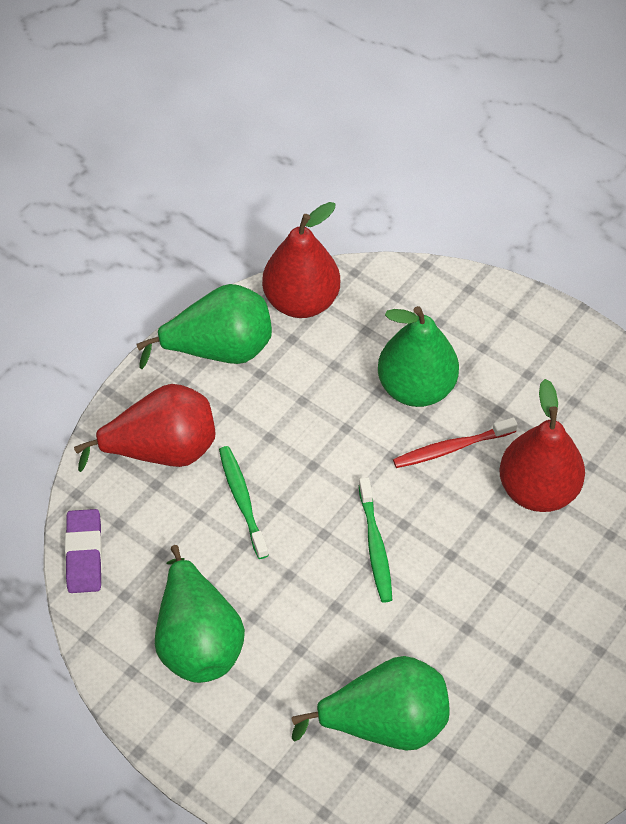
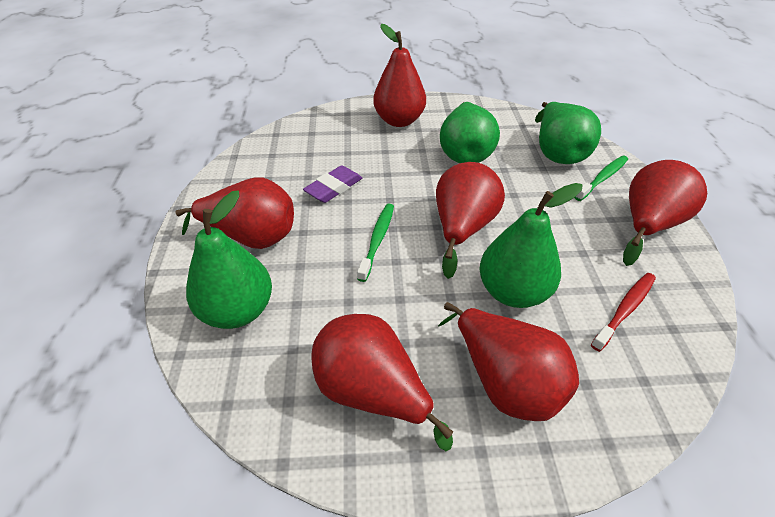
red pear: [74,384,215,472] [262,202,340,318] [500,379,585,512] = 3 -> [175,177,294,249] [311,314,453,451] [373,24,426,127] [436,162,505,279] [438,302,579,421] [623,160,707,266] = 6

